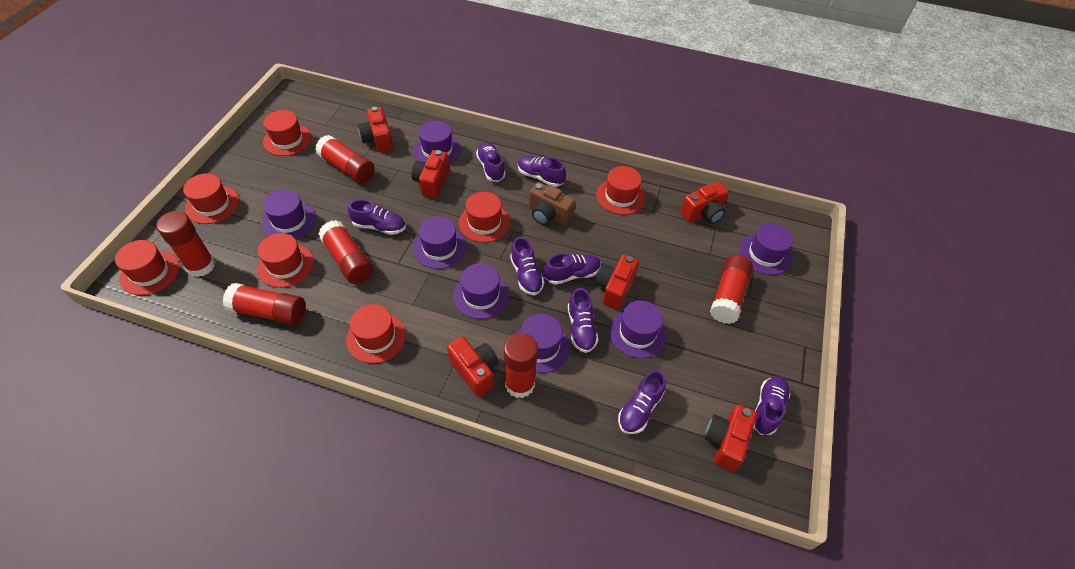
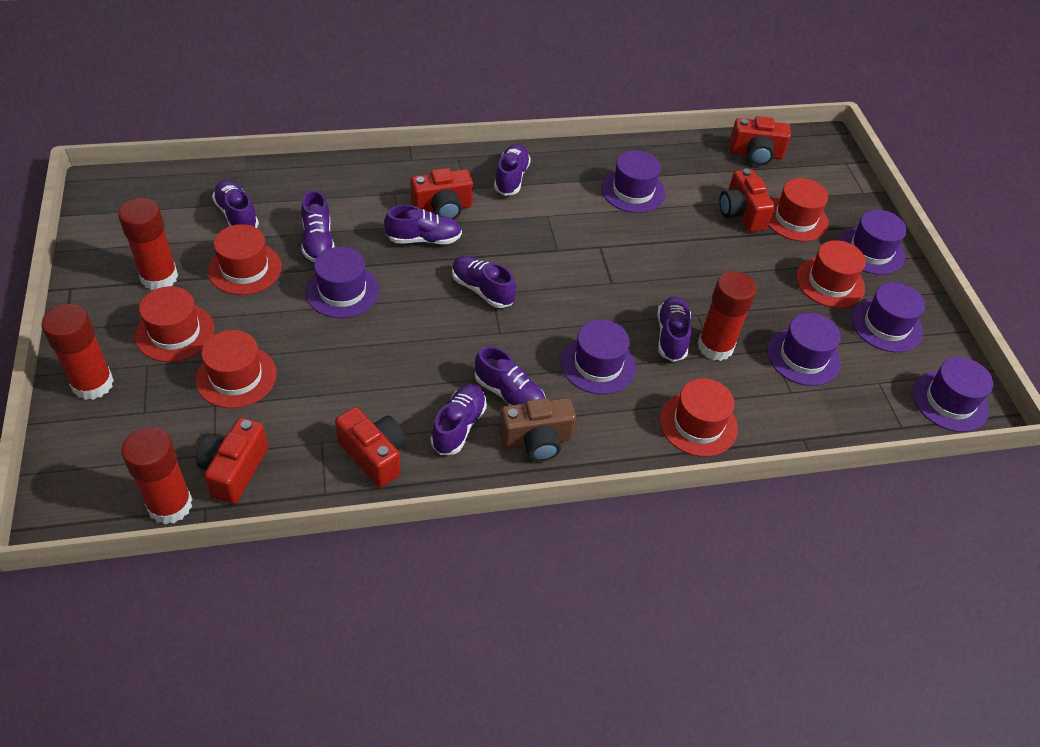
red camera: [358,107,393,152] [411,150,449,198] [447,336,498,397] [595,254,639,310] [680,182,729,224] [704,404,757,472] = 6 -> [196,418,268,504] [335,407,406,488] [410,168,473,219] [719,168,775,232] [729,116,791,166] = 5
red glue stick: [156,211,215,277] [222,283,305,326] [315,135,375,184] [318,220,373,284] [504,333,538,398] [710,255,753,324] = 6 -> [41,304,114,400] [118,198,178,290] [121,427,192,524] [698,271,757,361] = 4
red hat: [115,240,179,295] [183,173,239,224] [257,233,314,288] [263,110,312,156] [346,304,406,364] [459,192,510,243] [596,166,646,215] = 7 -> [135,286,215,362] [195,330,277,408] [208,224,282,295] [660,378,738,457] [768,178,829,242] [796,240,866,308] = 6

